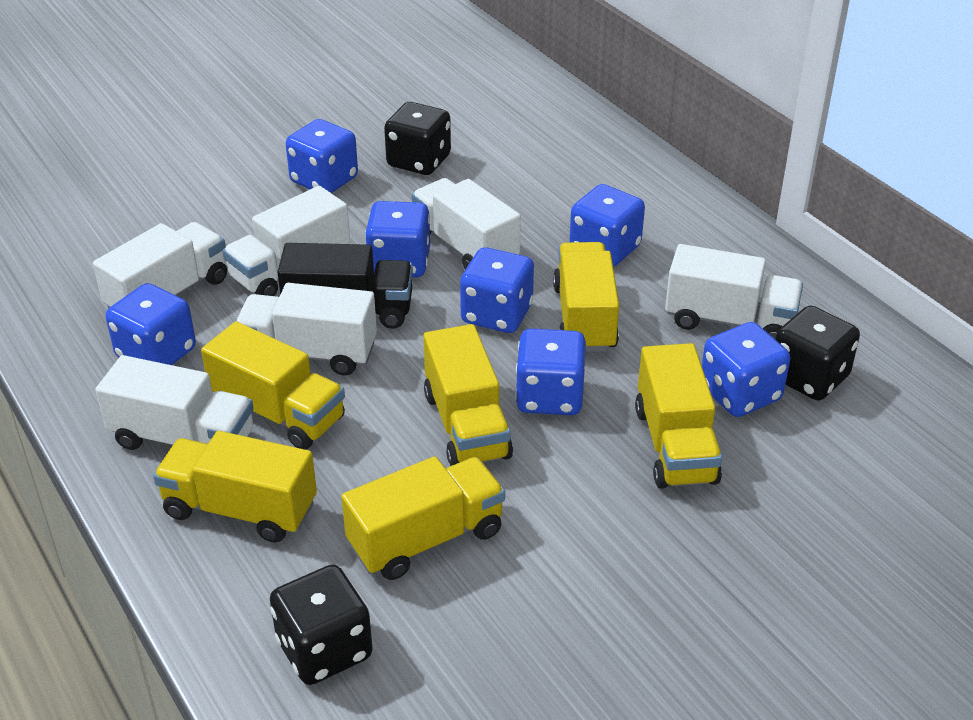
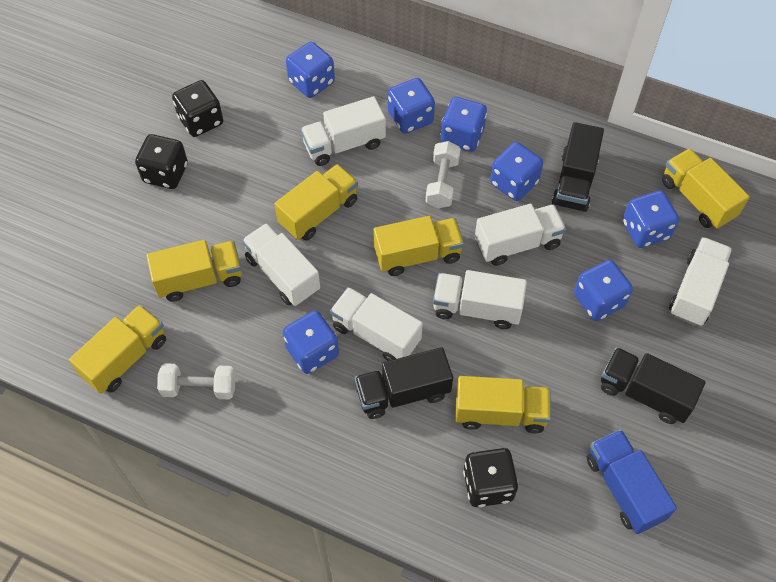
black truck: [278,243,413,329] = 1 -> [355,347,453,419] [552,122,604,212] [601,347,705,424] = 3
blue truck: none = 0 -> [587,429,677,534] = 1
white dumbbell: none = 0 -> [157,363,236,399] [426,141,461,208] = 2

